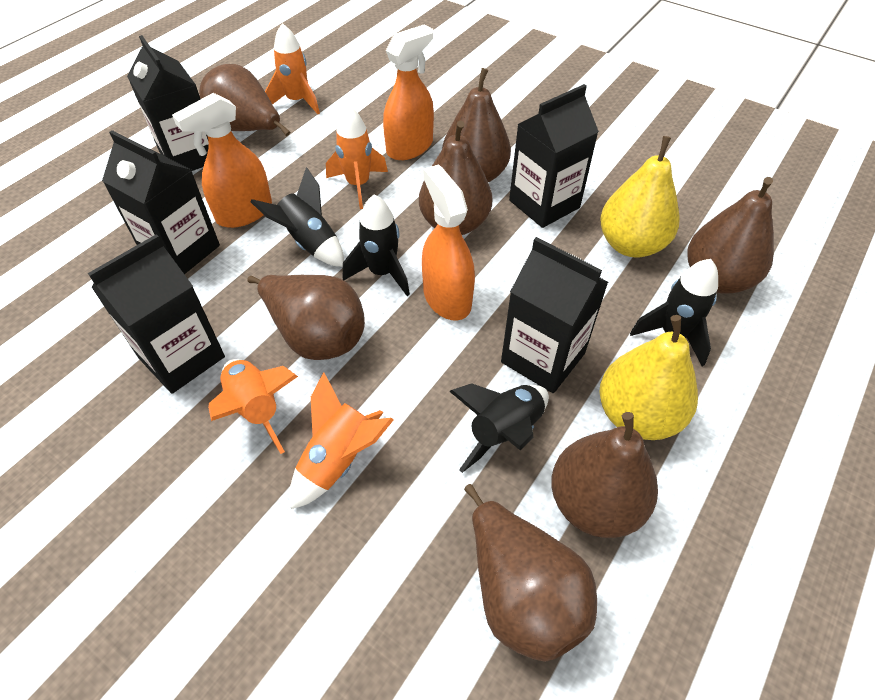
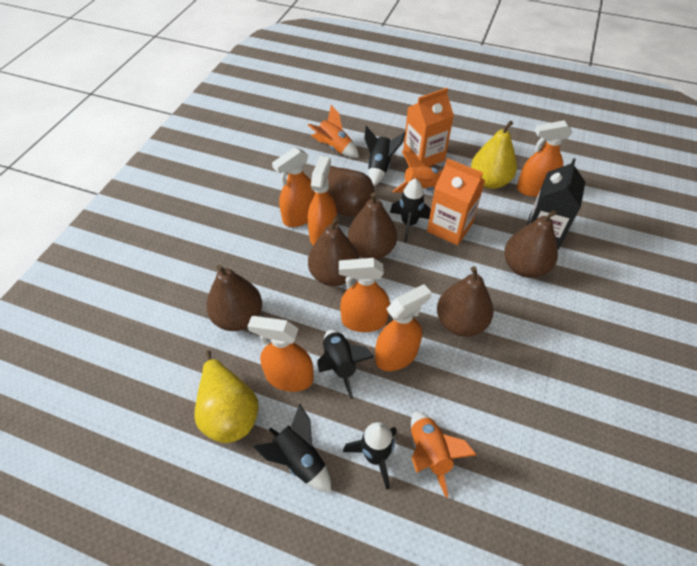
black carton: [88,234,225,394] [102,130,220,274] [127,35,209,171] [501,237,608,393] [509,84,599,228] = 5 -> [527,158,585,249] = 1
black rocket: [250,167,344,267] [343,194,410,296] [449,383,549,473] [630,259,718,366] = 4 -> [253,404,331,492] [317,329,374,399] [343,422,397,490] [364,126,405,186] [390,178,431,242] = 5
brown pear: [199,64,290,136] [247,275,365,360] [419,121,492,235] [442,68,511,183] [464,484,597,662] [551,412,658,538] [687,177,774,294] = 7 -> [206,265,262,331] [308,217,359,286] [327,166,375,217] [348,192,397,259] [437,266,493,337] [504,210,558,278] = 6
orange carton: none = 0 -> [403,88,454,167] [427,158,485,246] = 2
orange rocket: [208,359,298,454] [265,23,320,114] [289,372,394,509] [326,105,388,209] = 4 -> [308,105,359,158] [393,151,442,193] [411,411,477,497] = 3
orange spray bottle: [172,93,272,228] [383,25,434,160] [422,165,475,321] = 3 -> [247,316,314,392] [272,147,315,227] [307,156,337,246] [339,258,390,332] [375,284,431,371] [517,120,573,197] = 6

